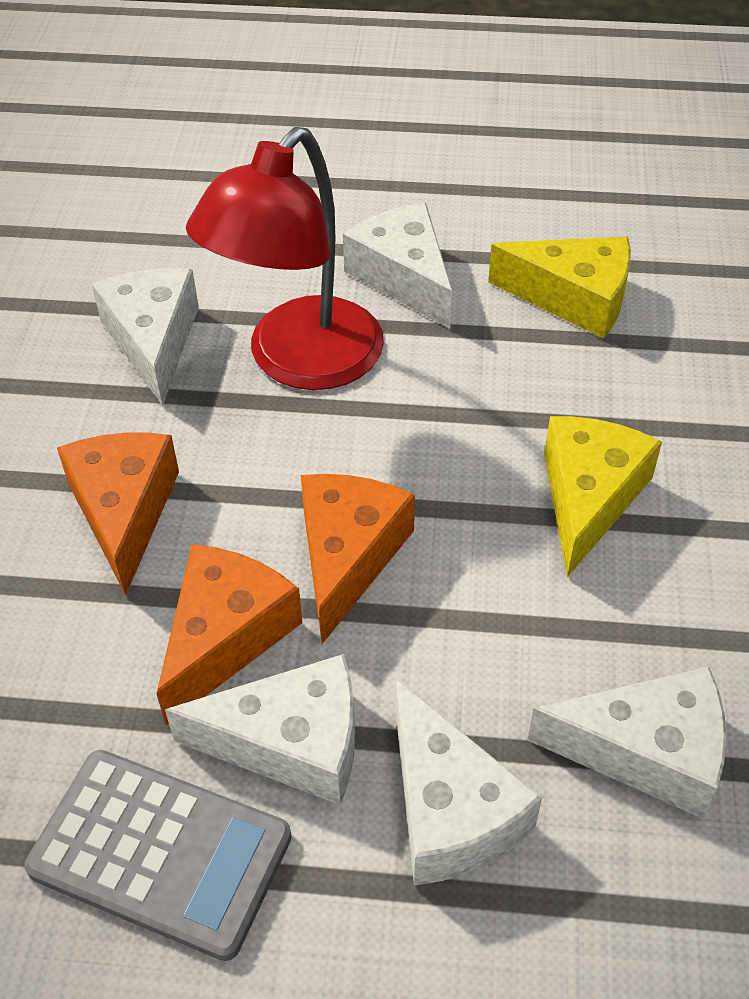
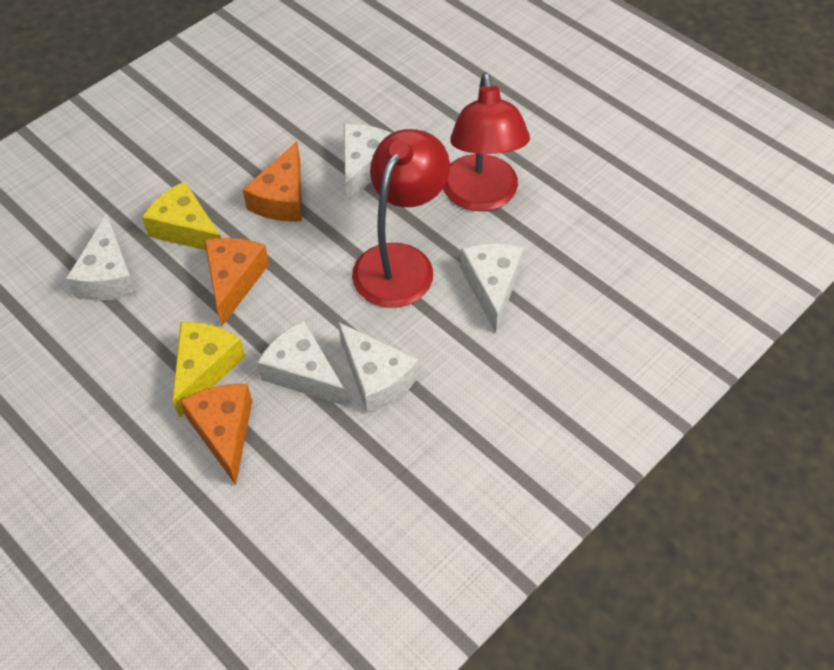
grey calculator: [24,750,292,961] = 1 -> none = 0
red lamp: [186,127,384,390] = 1 -> [352,129,450,308] [443,73,530,211] = 2

